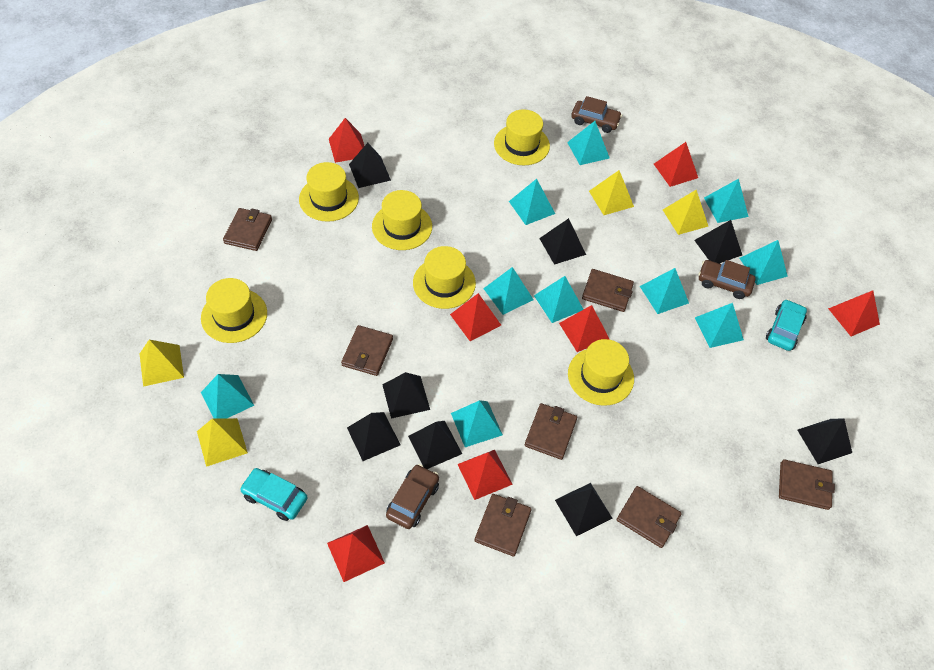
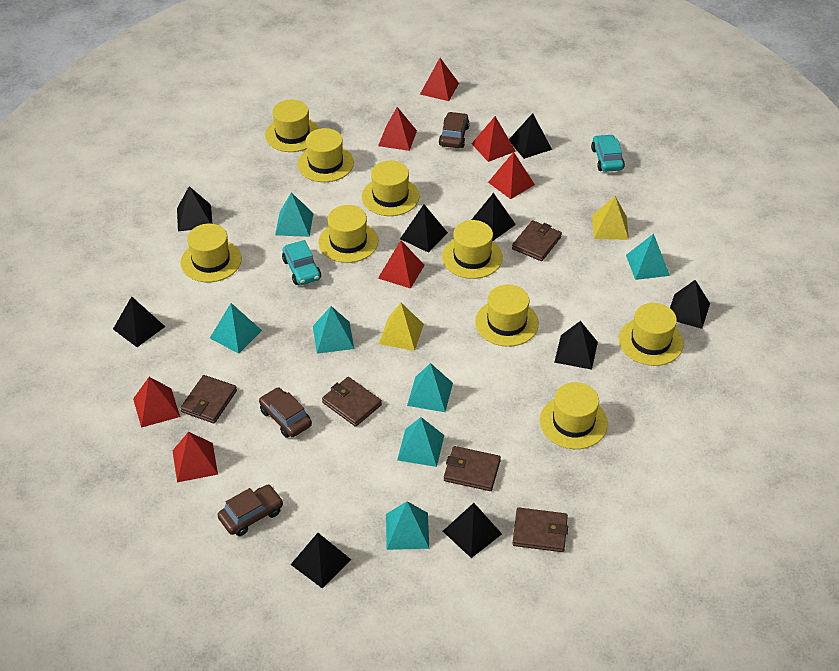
black pyramid: [347,412,400,461] [349,143,391,188] [382,372,430,419] [408,421,462,469] [539,218,586,265] [555,483,613,536] [694,220,742,264] [797,419,852,464] = 8 -> [113,296,165,347] [177,186,212,231] [290,533,351,588] [400,205,448,253] [443,503,502,558] [471,193,516,241] [509,113,552,159] [554,321,598,370] [670,280,710,329] = 9
brown wallet: [223,208,272,251] [341,325,393,376] [475,494,532,557] [525,403,577,460] [582,269,634,312] [617,486,682,548] [779,459,835,510] = 7 -> [180,375,237,424] [322,377,382,427] [444,446,501,491] [512,220,562,261] [512,507,568,552] = 5
turquoise pyramid: [201,374,254,419] [451,400,503,447] [483,267,534,315] [509,179,555,225] [534,276,584,323] [567,121,610,165] [640,268,689,314] [695,303,744,348] [704,179,749,223] [740,240,788,285] = 10 -> [210,303,262,354] [275,192,313,237] [313,306,354,354] [386,501,429,550] [397,417,444,467] [407,363,453,412] [626,234,670,280] = 7
yellow hat: [201,278,267,343] [299,162,359,222] [372,190,432,250] [413,246,476,309] [494,109,550,165] [568,339,634,406] = 6 -> [180,224,242,282] [265,100,319,152] [297,128,354,182] [318,205,378,263] [362,161,420,216] [442,220,503,279] [475,284,539,347] [540,382,608,449] [619,303,684,366] = 9
yellow pyramid: [140,340,184,387] [197,418,248,467] [589,170,634,215] [663,190,708,235] = 4 -> [379,303,424,351] [592,196,629,240] = 2

